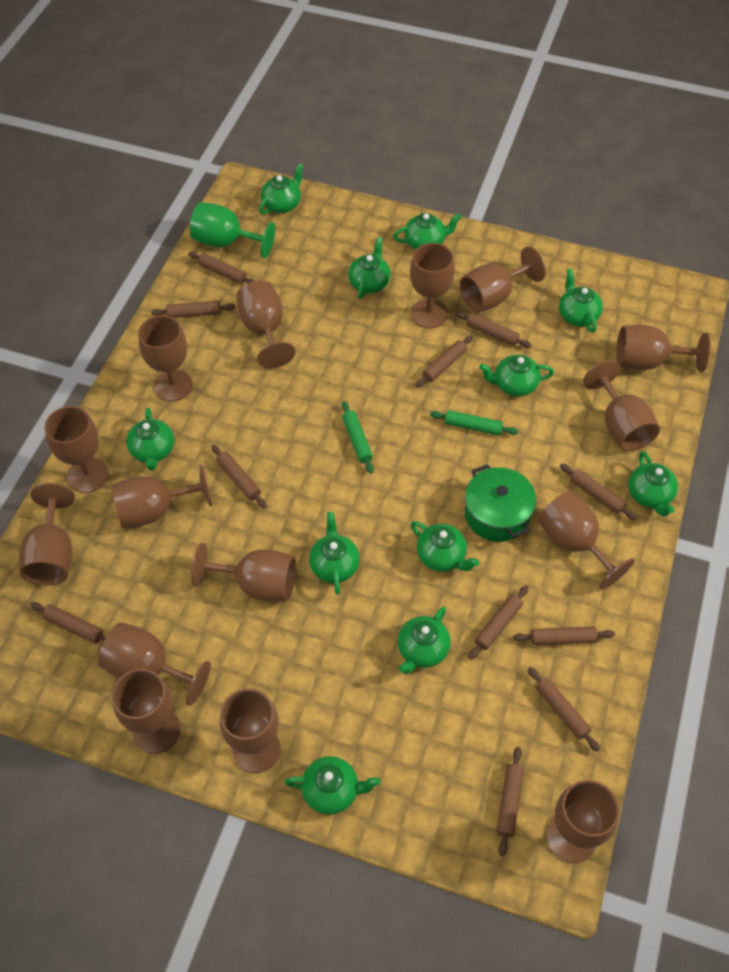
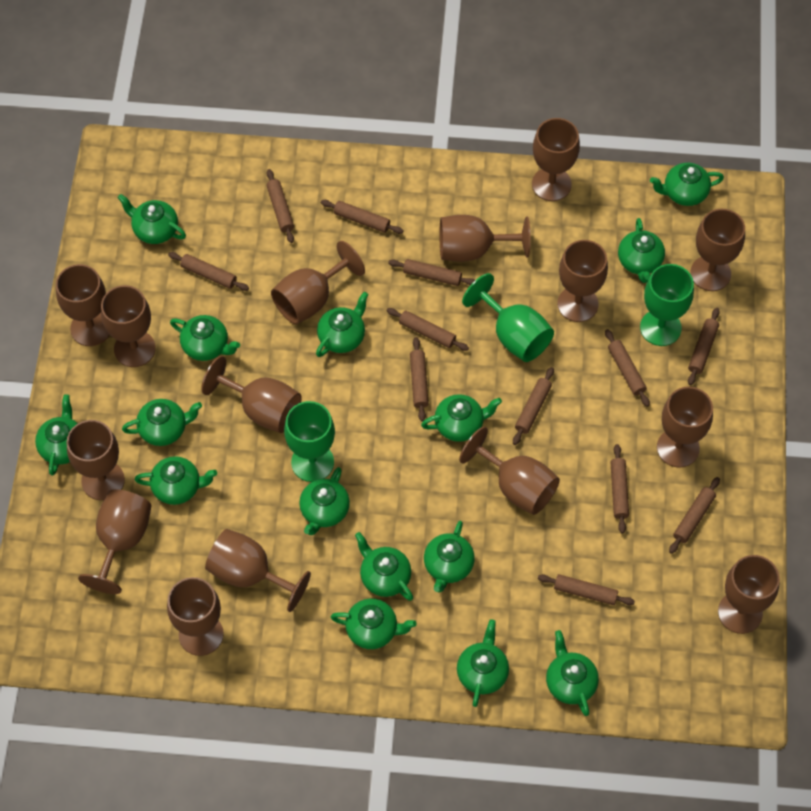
brown rolling pin: [30,602,106,644] [152,301,235,318] [189,252,255,284] [211,445,267,508] [416,335,473,388] [455,312,532,348] [468,586,529,660] [496,747,524,856] [513,627,615,645] [528,667,600,752] [560,464,637,520] = 11 -> [168,252,249,291] [266,169,294,243] [321,200,404,234] [387,308,469,351] [388,259,475,286] [410,337,429,421] [513,367,554,445] [538,574,635,605] [605,329,650,407] [610,444,629,533] [669,477,720,554] [688,308,720,385] = 12
green goblet: [190,202,275,258] = 1 -> [284,401,335,482] [462,273,554,362] [640,264,694,346] = 3
green pot: [465,464,536,542] = 1 -> none = 0
green rolling pin: [342,401,374,473] [430,410,518,435] = 2 -> none = 0
green teapot: [126,407,174,471] [259,163,304,214] [284,756,380,815] [309,512,360,595] [348,237,391,299] [393,213,461,249] [398,606,451,674] [410,521,480,572] [480,355,554,396] [559,268,603,333] [628,451,678,517] = 11 -> [35,394,78,476] [118,194,186,244] [122,399,202,446] [135,456,217,505] [170,315,240,361] [299,467,350,535] [316,292,368,357] [331,599,417,649] [355,532,413,601] [421,394,502,442] [424,521,475,592] [457,619,509,707] [546,630,599,716] [618,218,665,283] [650,163,724,206] = 15

